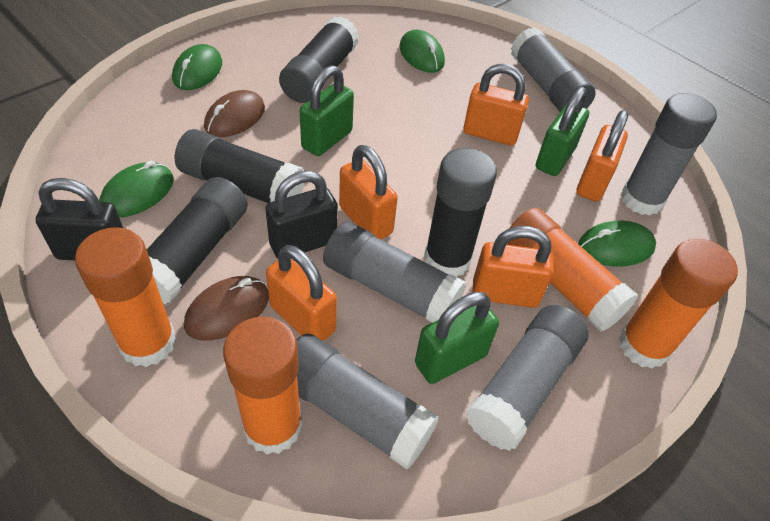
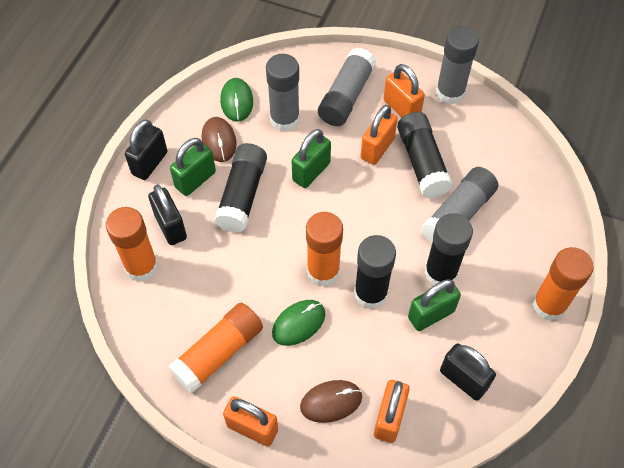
black padlock: [36,178,123,260] [265,171,337,258] = 2 -> [125,119,168,180] [148,185,187,245] [440,343,496,401] = 3
green mouse: [99,161,174,218] [172,44,222,90] [400,29,445,73] [578,221,656,267] = 4 -> [220,78,253,122] [272,300,325,346] = 2
grey glue stick: [296,333,439,469] [323,222,466,323] [466,305,589,451] [511,27,596,112] [621,93,717,216] = 5 -> [266,54,300,131] [318,48,376,126] [421,167,498,243] [436,26,479,104] = 4
orange padlock: [266,245,337,341] [339,145,398,239] [463,64,529,146] [472,226,554,308] [576,110,628,202] = 5 -> [223,396,278,446] [361,105,398,165] [374,380,410,443] [383,64,425,117] = 4

